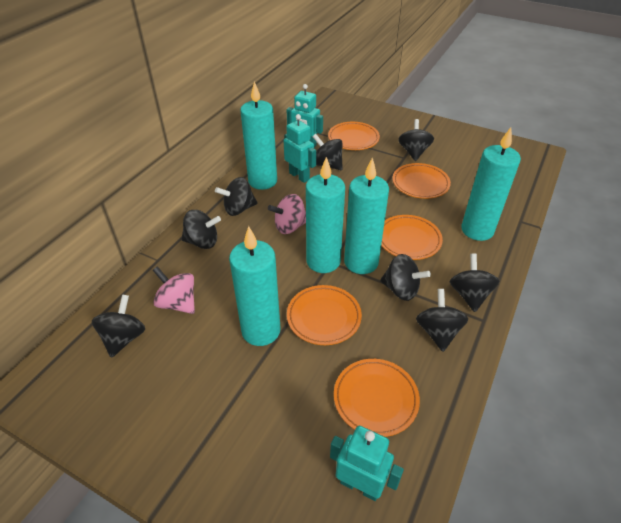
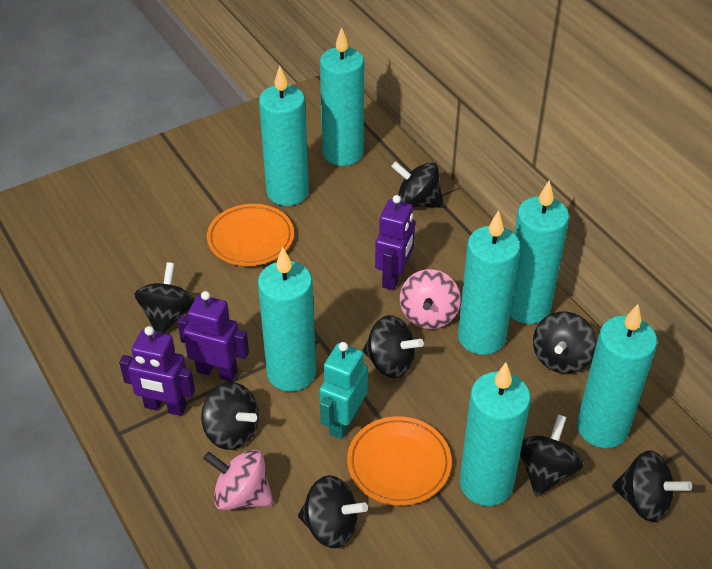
orange plate: [287,285,362,345] [328,122,380,150] [334,359,420,437] [381,215,443,260] [392,163,451,199] = 5 -> [207,204,294,266] [347,416,452,506] = 2
purple robot: none = 0 -> [119,326,195,416] [177,291,249,382] [375,195,415,290] = 3
turquoise candle: [229,226,281,346] [240,81,277,190] [306,157,345,273] [344,157,389,274] [461,127,521,241] = 5 -> [258,247,316,392] [259,66,309,206] [320,27,364,166] [458,210,520,355] [460,363,531,506] [510,180,569,324] [577,304,657,448] = 7
turquoise robot: [283,114,316,183] [287,84,323,147] [330,426,404,501] = 3 -> [319,342,368,439] = 1

